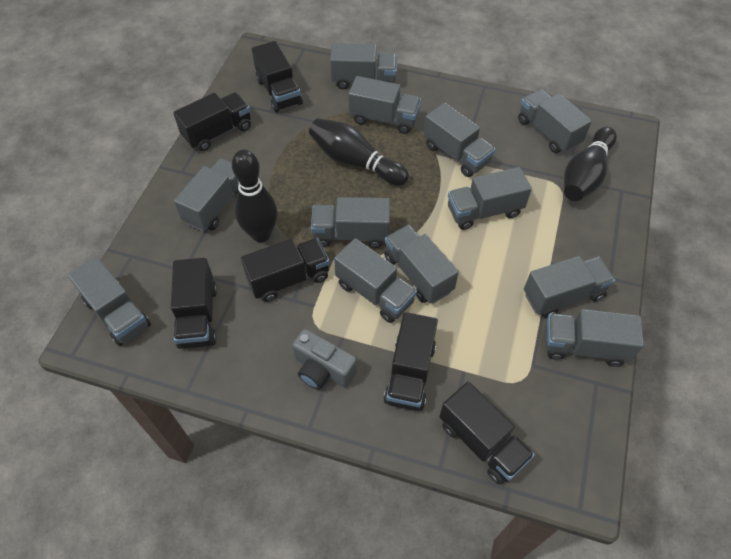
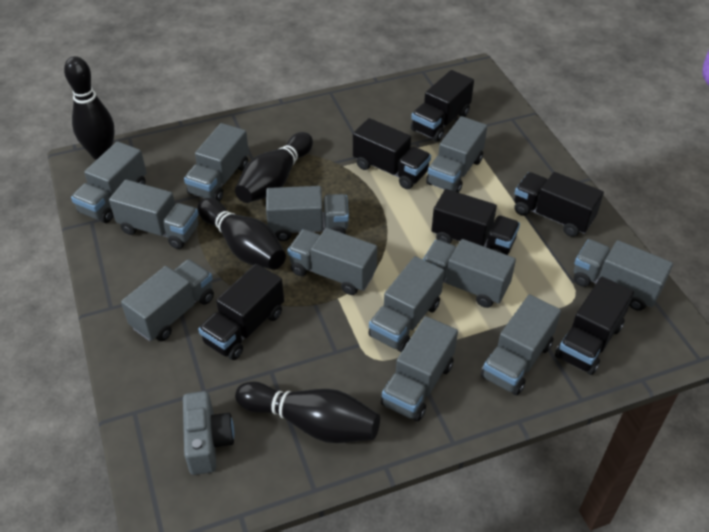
black bowling pin: [232,150,277,242] [309,118,409,186] [564,127,617,201] = 3 -> [64,56,115,160] [198,198,286,270] [235,132,313,203] [235,381,380,443] = 4

